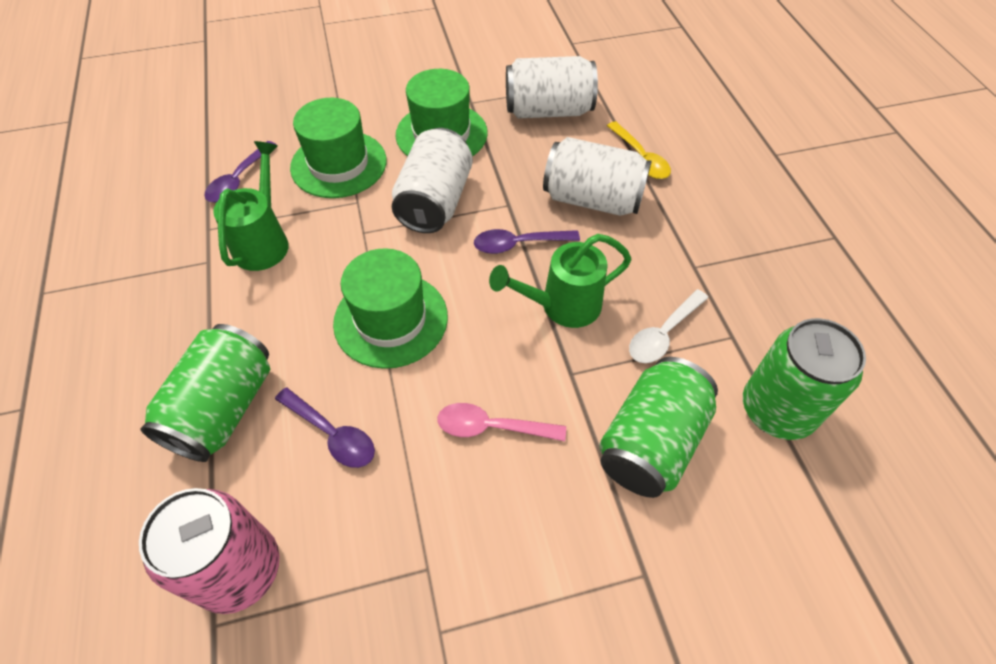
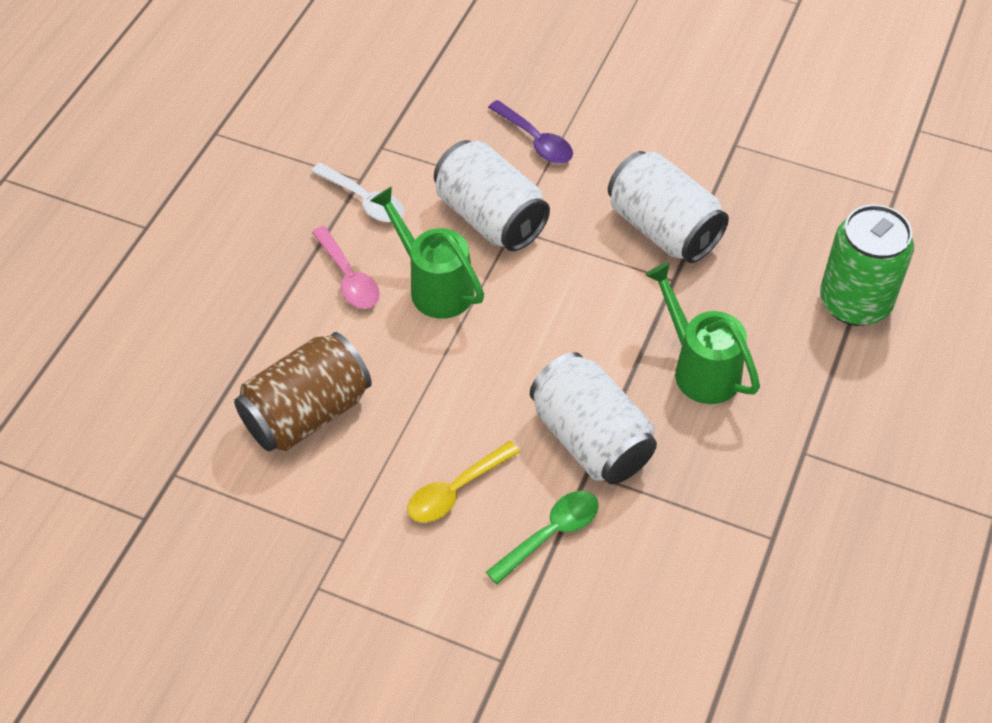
brown can: none = 0 -> [234,332,372,452] = 1
green can: [140,324,270,462] [599,357,718,498] [743,318,866,440] = 3 -> [820,205,914,326] = 1
green hat: [290,98,387,198] [333,248,448,369] [396,69,488,157] = 3 -> none = 0
green spoon: none = 0 -> [486,491,599,584] = 1
pink can: [139,488,280,614] = 1 -> none = 0
purple spoon: [205,141,277,202] [275,388,375,468] [474,229,580,254] = 3 -> [488,100,573,164] = 1

